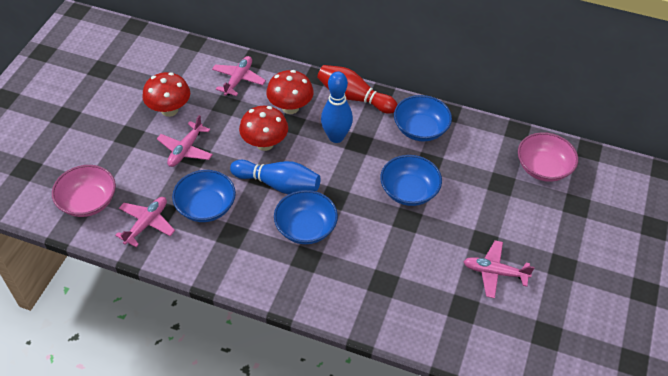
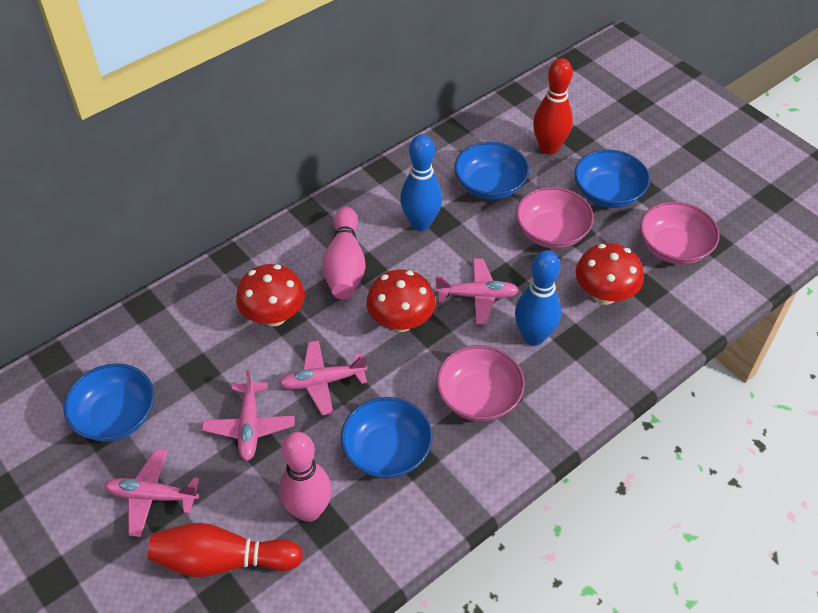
pink bowl: [52,165,116,217] [518,132,578,182] = 2 -> [436,345,525,421] [516,187,594,249] [640,202,720,265] = 3
pink bowling pin: none = 0 -> [279,432,332,522] [322,207,366,299] = 2
red bowling pin: [317,65,398,114] = 1 -> [148,523,303,577] [533,58,573,155] = 2

